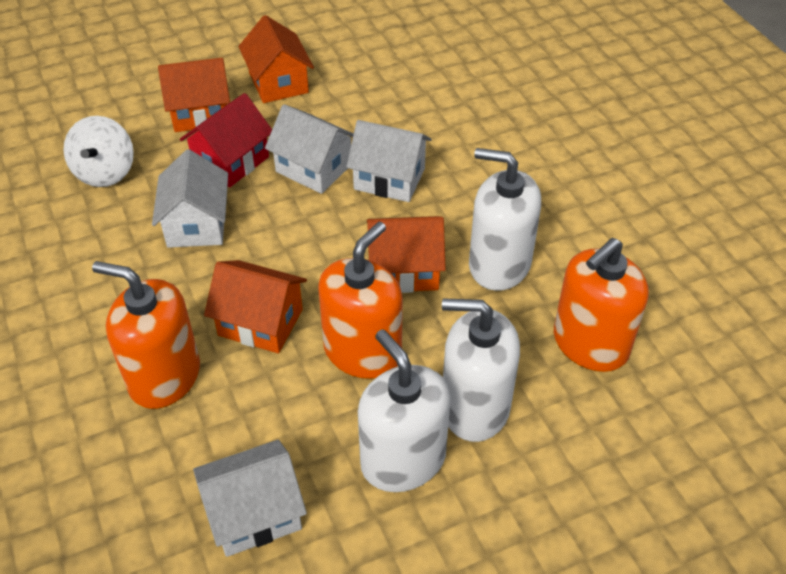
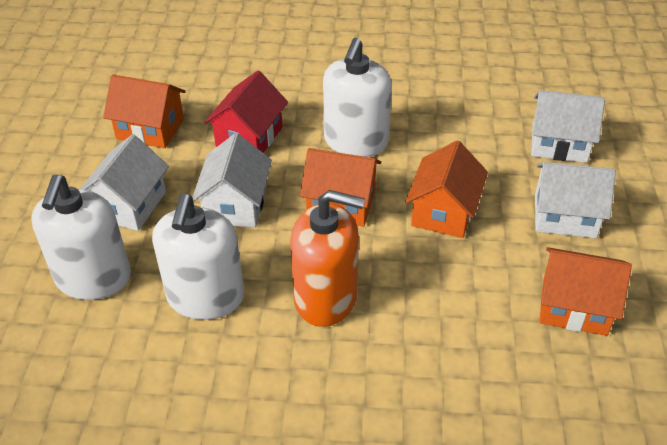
orange soap dispenser: [92,261,200,409] [318,222,403,379] [554,238,649,372] = 3 -> [290,190,365,327] = 1
white spinning top: [63,116,134,187] = 1 -> none = 0

